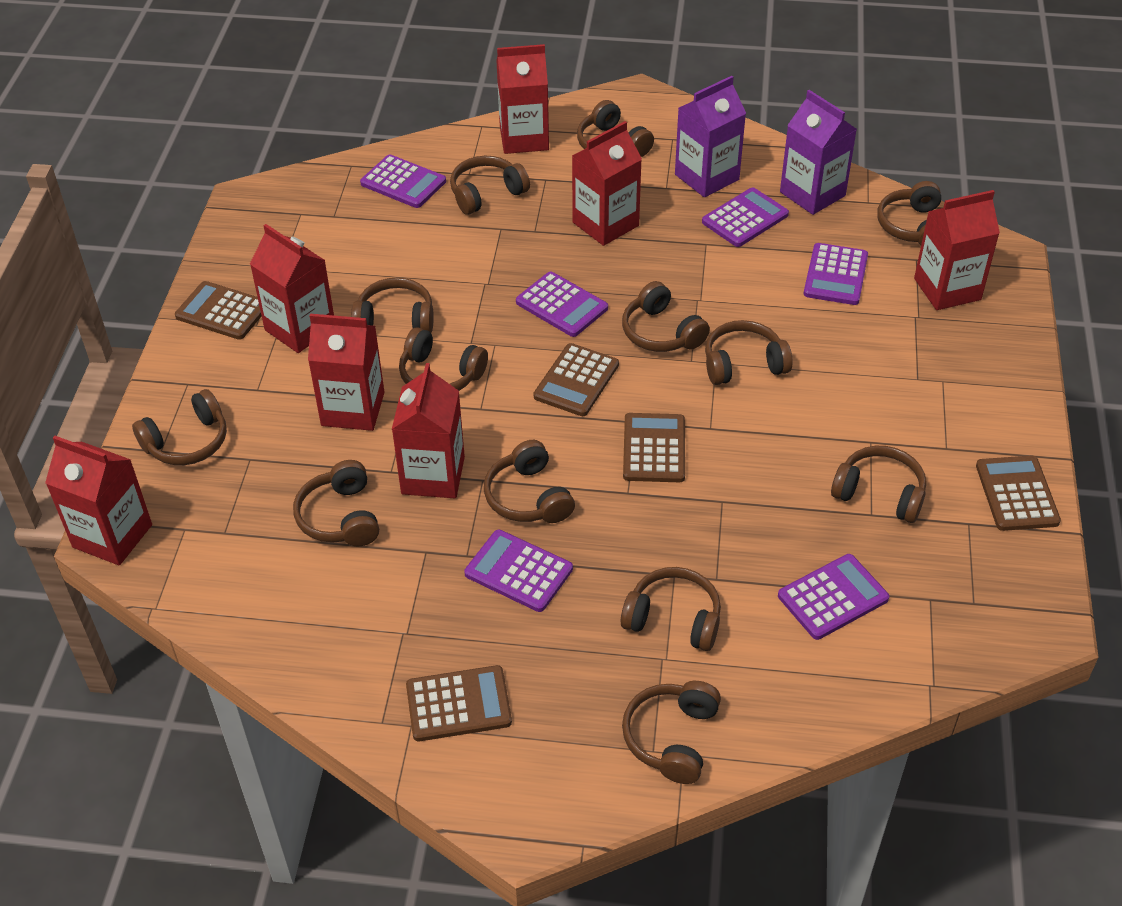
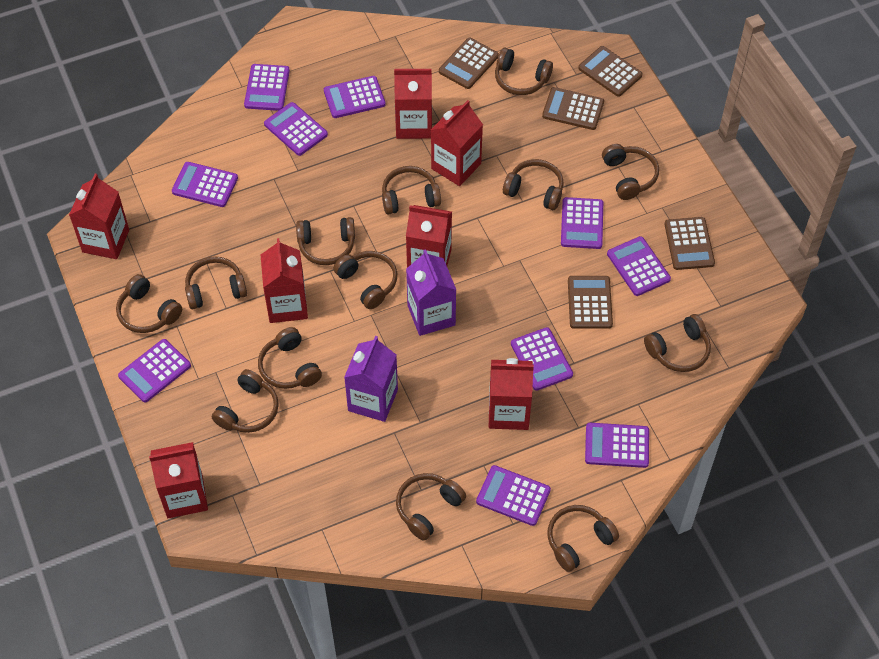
purple calculator: [360,154,446,208] [464,530,573,612] [516,272,608,337] [702,187,789,247] [778,554,889,640] [804,243,868,305] = 6 -> [118,339,191,402] [172,162,238,207] [244,64,290,111] [264,102,328,156] [324,76,386,118] [476,465,551,526] [511,327,573,391] [561,197,603,249] [585,423,649,468] [607,236,671,296] = 10

